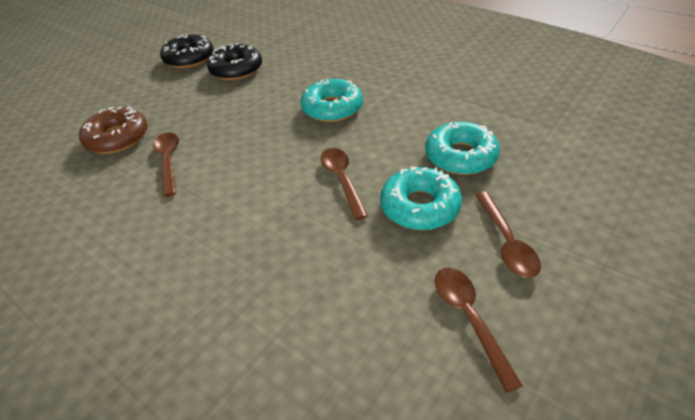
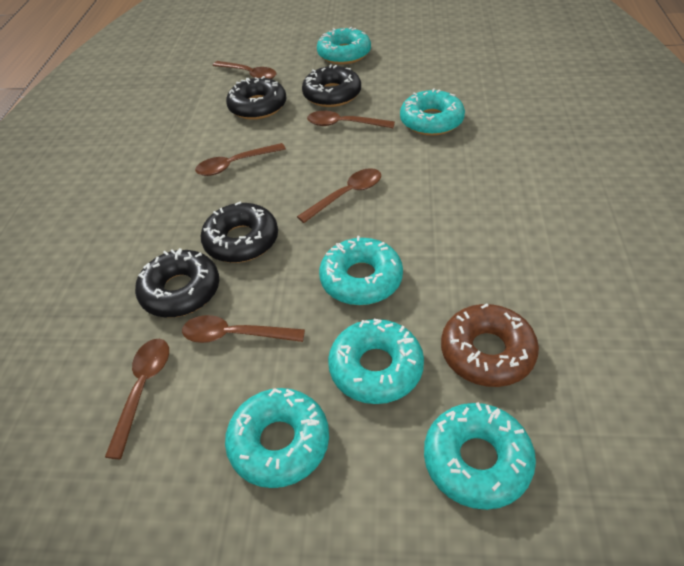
black donut: [160,34,214,68] [207,43,262,81] = 2 -> [135,248,219,318] [201,202,278,263] [226,76,287,120] [302,65,361,107] = 4
brown spoon: [153,132,179,197] [320,148,368,220] [435,267,523,392] [476,192,541,278] = 4 -> [105,339,169,459] [182,315,305,343] [195,143,286,176] [213,61,276,79] [297,168,381,223] [307,111,395,128] = 6
turquoise donut: [301,79,363,122] [380,167,462,230] [425,122,500,175] = 3 -> [225,388,329,488] [317,27,371,64] [319,236,403,305] [328,319,424,404] [400,89,465,136] [424,402,536,510] = 6

